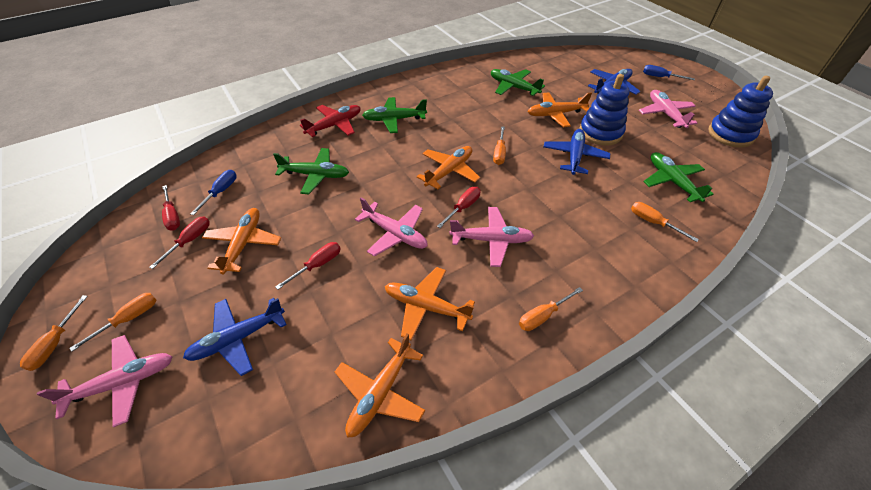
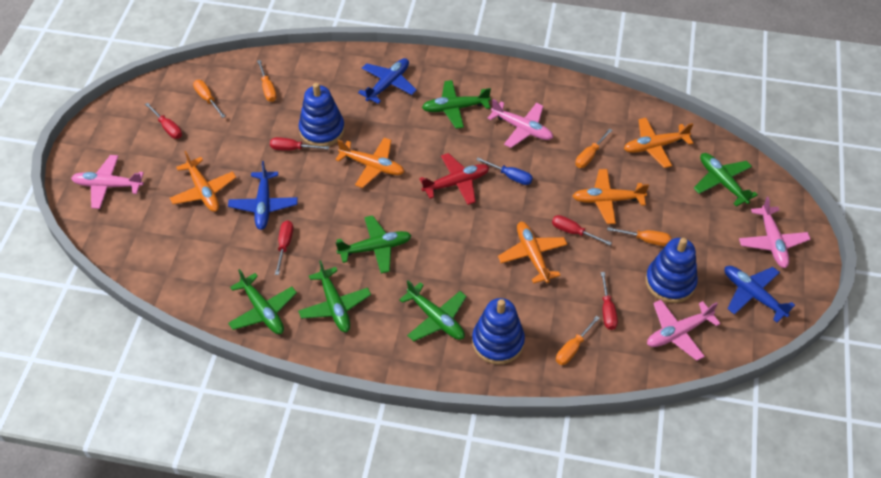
blue screwdriver: [190,170,236,215] [643,65,695,80] = 2 -> [476,158,533,185] = 1
blue stacking toy: [580,74,630,146] [708,76,773,148] = 2 -> [299,83,345,146] [472,298,525,365] [645,238,698,303] = 3
green plane: [273,148,349,194] [362,97,427,133] [491,69,545,96] [643,152,713,202] = 4 -> [228,269,297,334] [298,260,371,332] [335,215,412,274] [399,280,467,341] [422,80,491,129] [694,153,758,207] = 6
red screwdriver: [150,216,210,269] [162,185,180,231] [275,242,341,290] [437,187,481,228] = 4 -> [145,103,182,139] [270,137,329,151] [275,220,293,275] [552,215,612,245] [601,272,618,330] = 5

